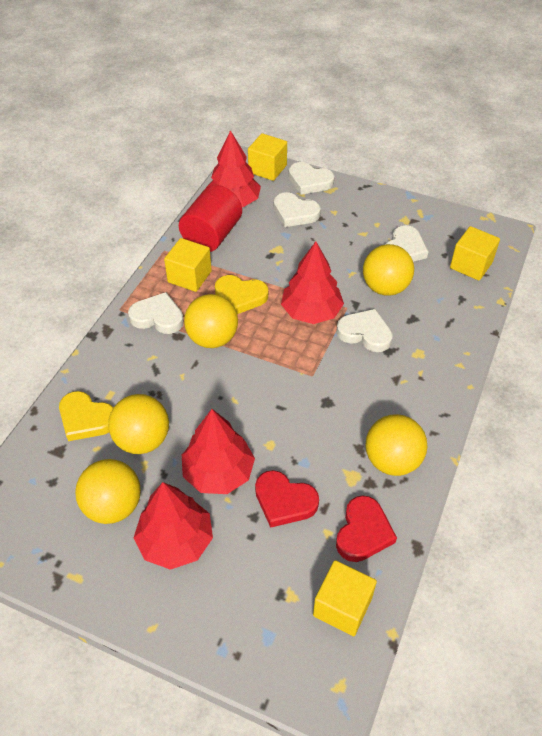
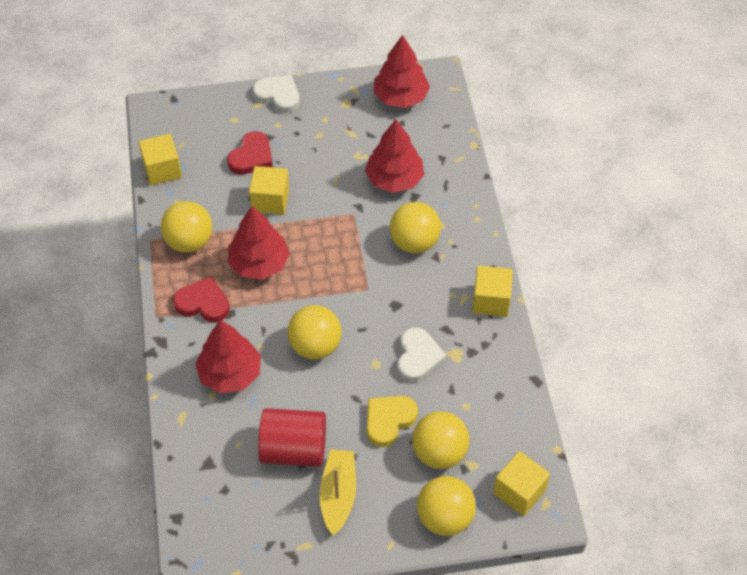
white heart: [128,292,184,334] [274,192,321,227] [289,162,334,195] [336,309,393,352] [384,225,429,262] = 5 -> [253,75,300,113] [397,327,447,382] = 2
yellow boat: none = 0 -> [320,449,356,536] = 1
yellow heart: [59,391,114,441] [215,275,268,314] = 2 -> [367,396,418,447] = 1

